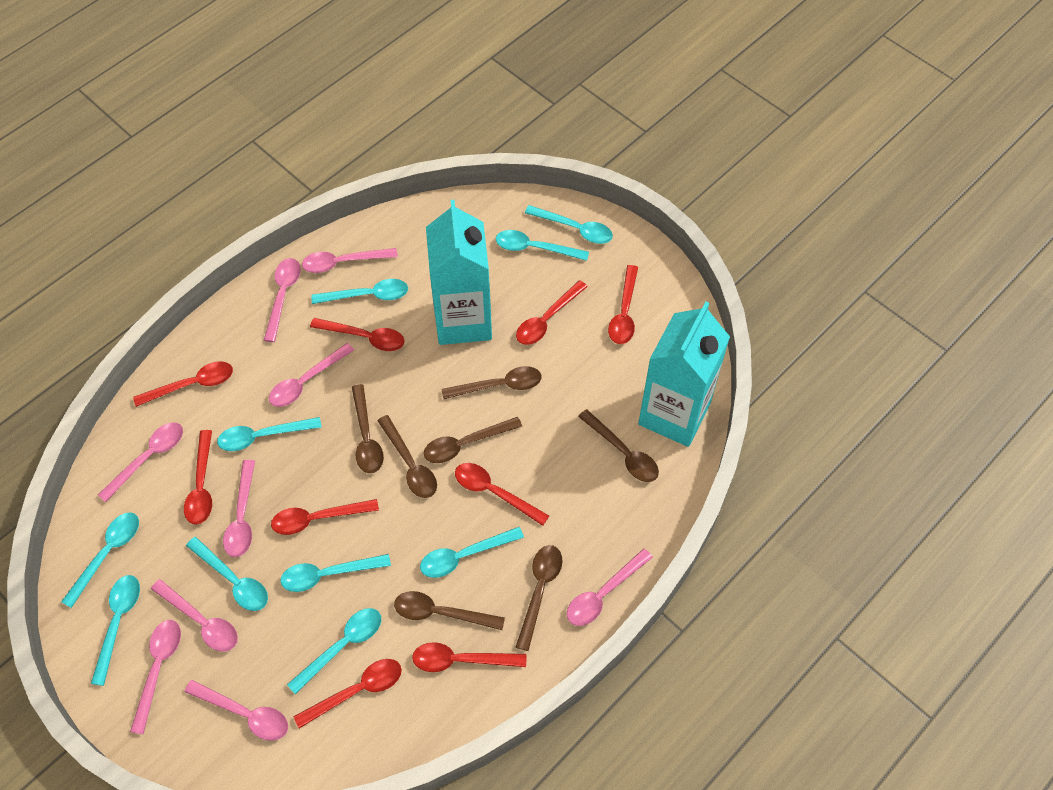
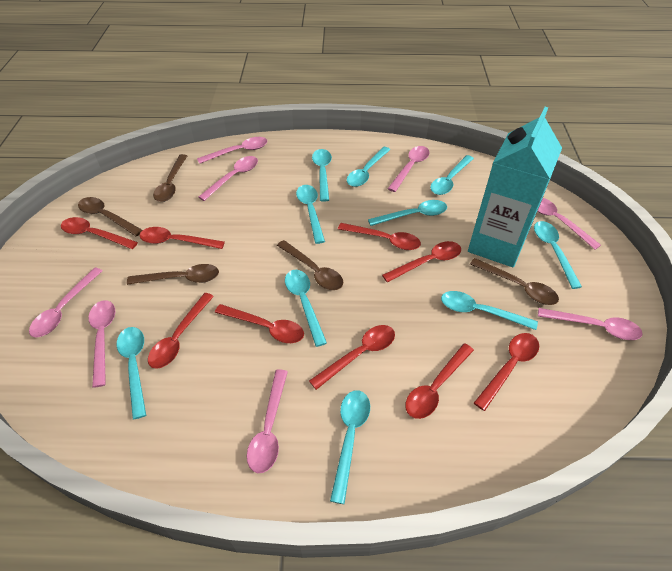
brown spoon: [352,384,384,473] [377,415,437,498] [394,591,505,630] [424,417,522,463] [441,366,542,399] [516,545,563,651] [578,409,659,482] = 7 -> [78,197,143,236] [127,264,219,285] [153,154,187,202] [277,240,344,290] [470,258,559,305] = 5
pink spoon: [98,422,183,502] [130,620,181,734] [151,579,238,652] [184,680,288,741] [223,460,255,557] [264,258,301,342] [269,343,354,407] [302,248,398,273] [567,549,653,626] = 9 -> [29,267,102,337] [89,300,115,388] [197,137,268,164] [198,156,258,201] [247,369,288,473] [388,146,430,192] [537,198,601,250] [538,308,643,340] = 8
turquoise carton: [426,200,492,345] [638,302,730,447] = 2 -> [468,107,562,267] = 1

